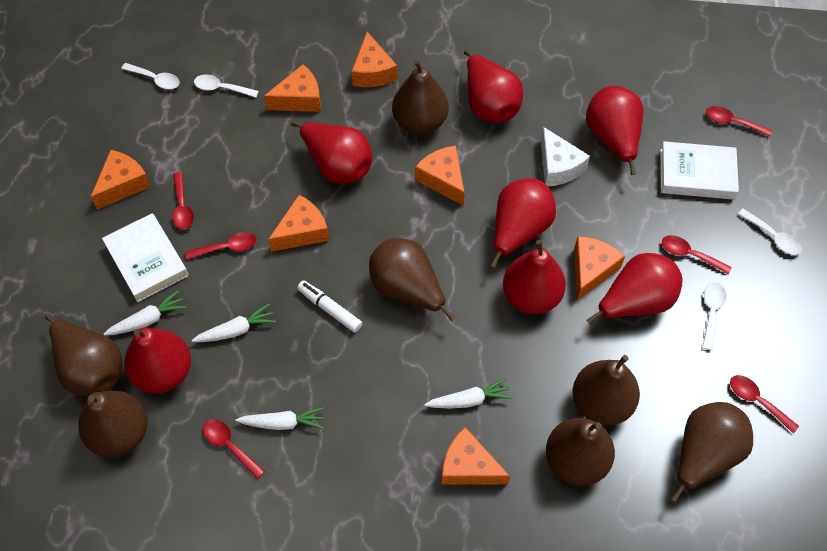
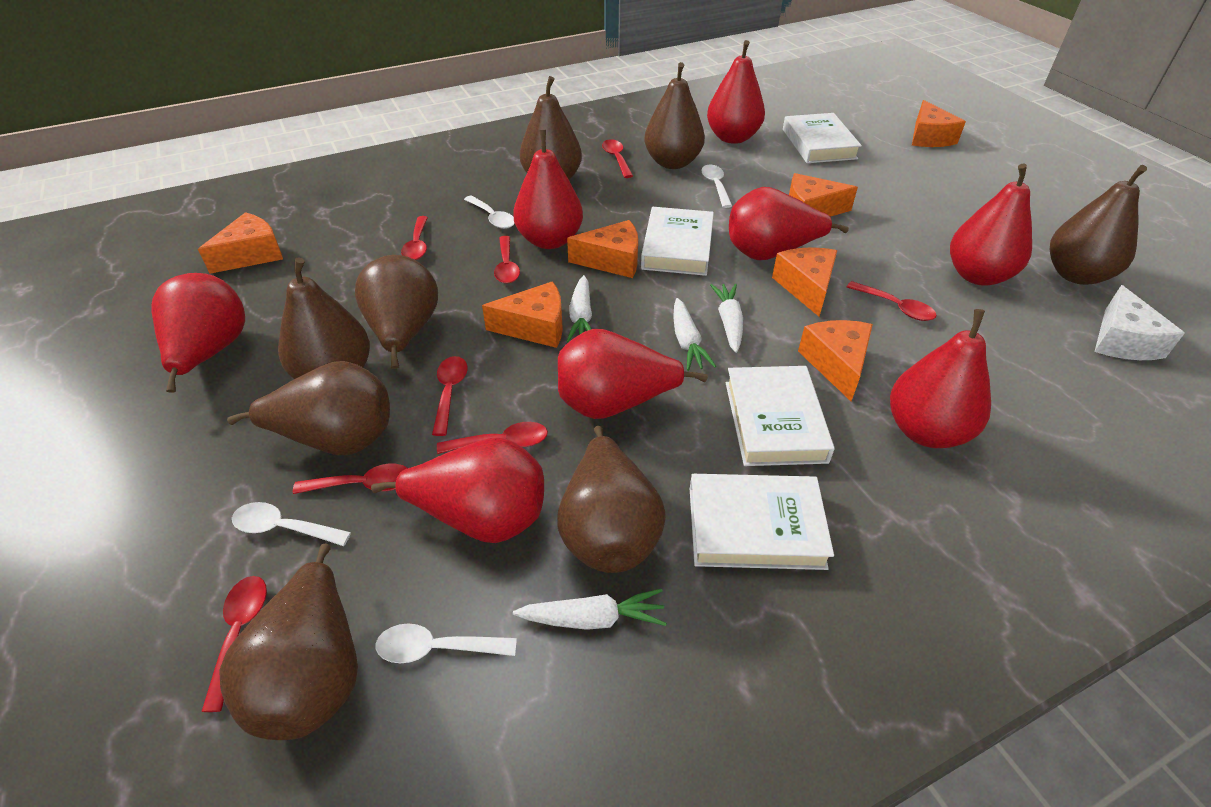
brown pear: [45,314,122,396] [78,391,148,457] [369,238,455,321] [392,60,449,134] [546,418,615,486] [573,355,640,426] [671,402,753,502] = 7 -> [219,544,358,740] [227,361,390,455] [278,258,370,379] [355,255,438,369] [520,76,582,180] [557,426,666,573] [645,62,705,169] [1050,165,1147,285] = 8
red pear: [124,328,191,394] [291,121,372,184] [464,50,523,123] [490,178,556,268] [503,240,566,314] [586,86,643,175] [586,253,682,324] = 7 -> [151,273,245,393] [371,438,544,543] [513,130,583,249] [558,329,708,419] [707,40,765,144] [729,187,849,260] [890,309,991,448] [950,164,1032,286] = 8
red spoon: [172,172,194,229] [185,232,256,260] [203,419,265,479] [662,235,732,274] [706,106,772,137] [730,375,799,433] = 6 -> [201,576,267,712] [293,464,408,494] [401,216,428,260] [432,356,468,436] [437,422,548,454] [494,236,520,284] [602,139,633,178] [847,281,937,321] = 8
white book: [102,213,188,302] [660,141,739,200] = 2 -> [641,207,714,276] [690,474,834,570] [726,366,835,466] [783,113,862,163] = 4
white marker: [297,280,362,333] = 1 -> none = 0

